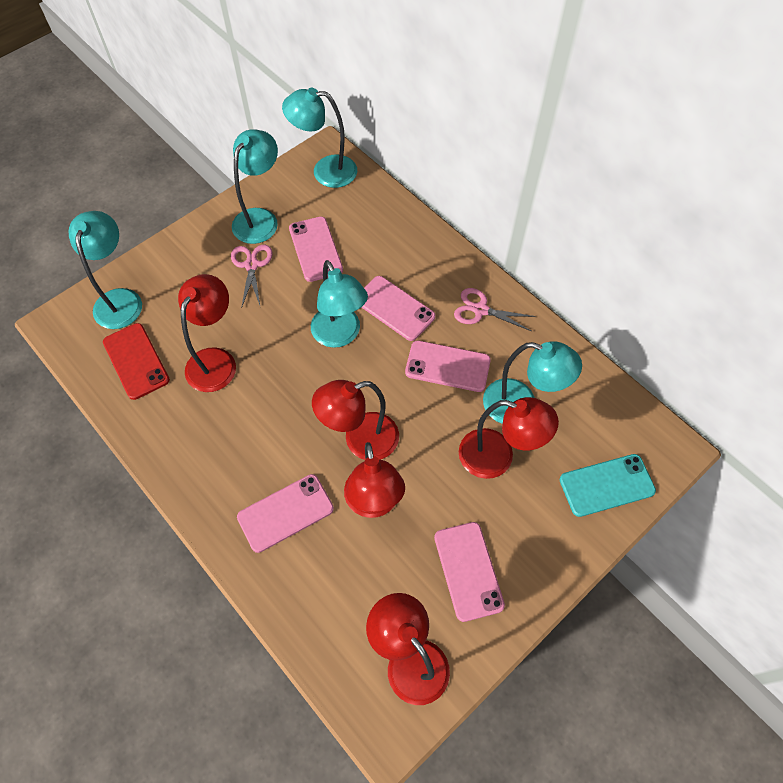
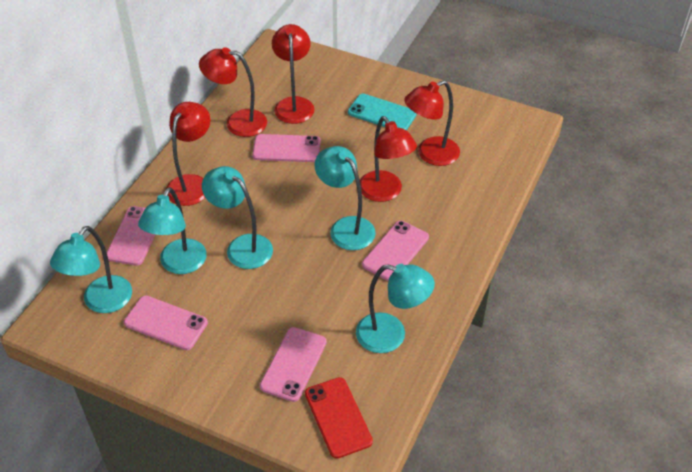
pink scissors: [231,245,273,308] [454,288,536,331] = 2 -> none = 0

